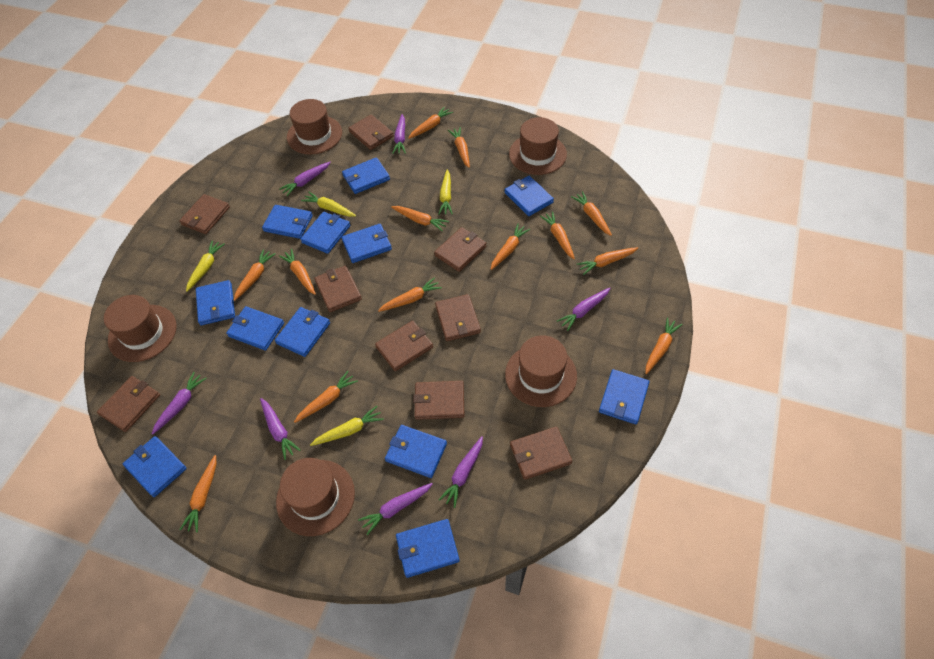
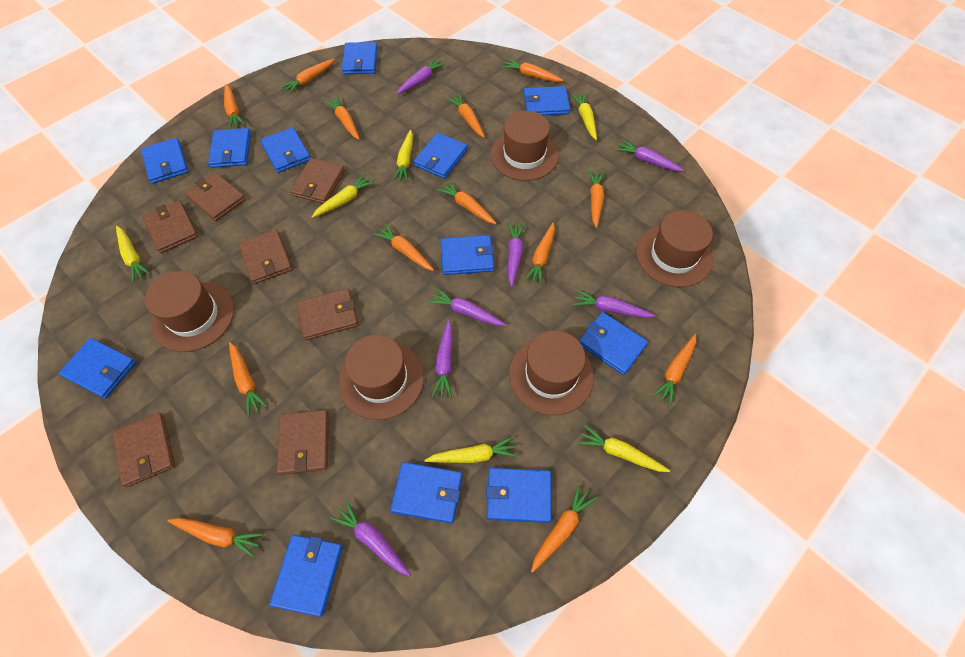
brown wallet: [97,376,160,432] [179,194,230,234] [314,266,362,312] [348,115,394,150] [375,321,433,371] [413,381,465,420] [434,227,486,272] [435,294,481,341] [510,426,572,480] = 9 -> [112,413,175,487] [142,201,198,253] [185,172,246,221] [239,230,293,284] [276,410,329,475] [290,158,345,204] [296,288,358,340] = 7
yellow carrot: [186,241,225,292] [301,191,356,217] [310,406,384,446] [438,170,453,215] = 4 -> [116,226,151,283] [312,174,375,218] [392,130,413,182] [425,436,518,463] [571,92,597,140] [578,425,670,472] = 6

